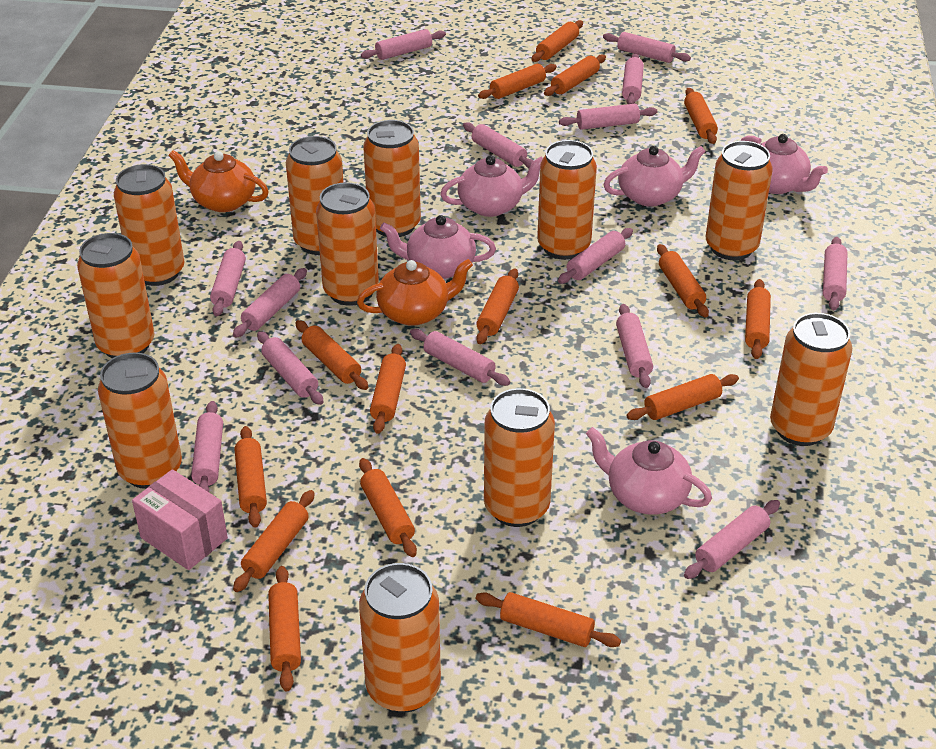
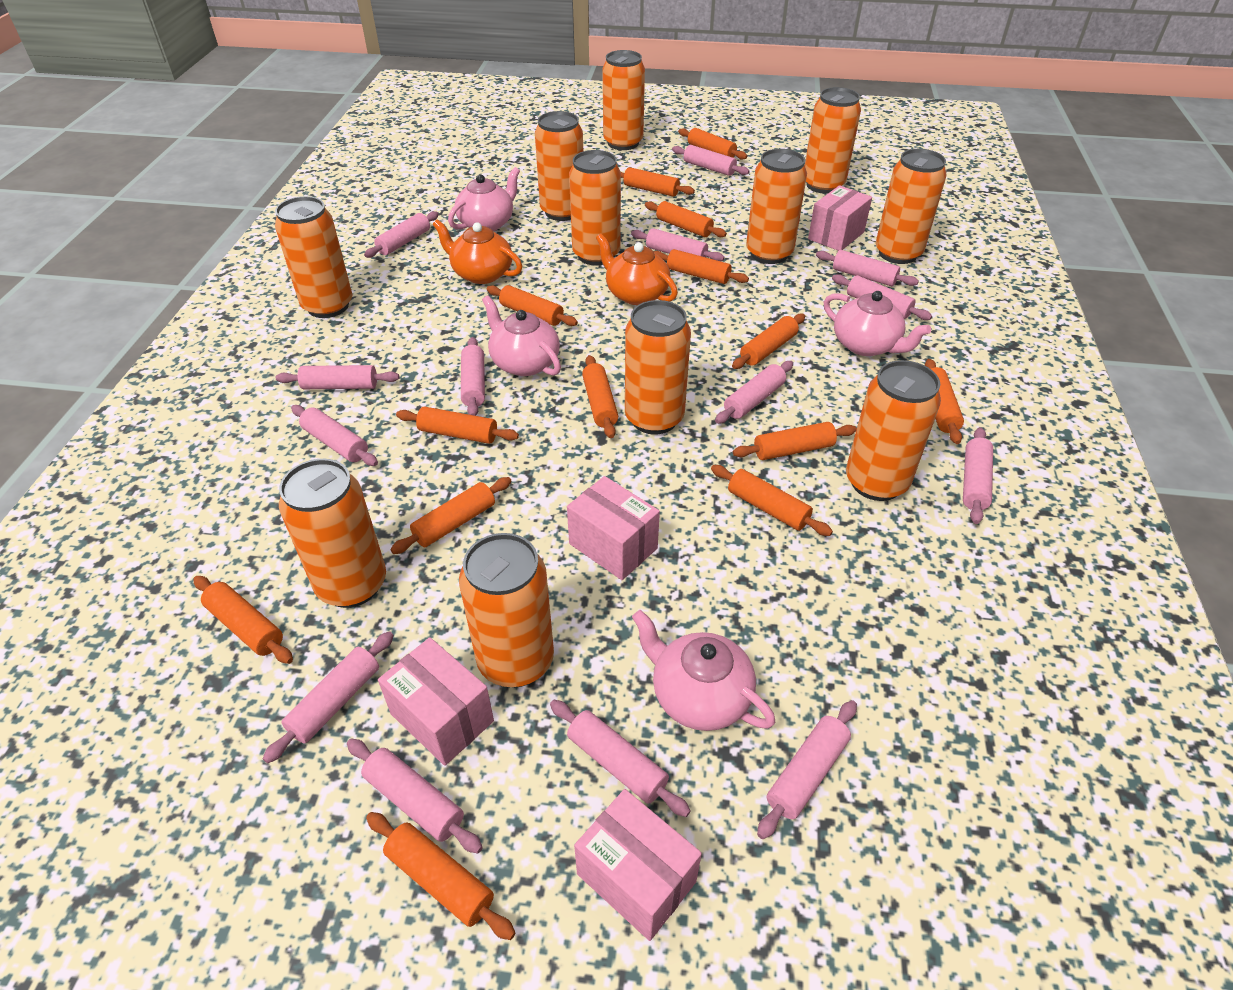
orange rolling pin: [233,490,315,592] [235,426,267,528] [268,566,301,691] [296,320,368,390] [359,458,417,557] [370,344,406,434] [476,268,519,344] [476,592,621,647] [478,64,557,99] [531,20,583,62] [544,54,606,96] [626,374,739,420] [657,244,709,318] [684,88,718,144] [745,279,771,359] = 15 -> [193,576,293,664] [366,812,515,940] [390,477,511,554] [396,407,519,444] [487,285,578,326] [582,355,618,438] [620,167,695,197] [645,201,727,237] [653,249,749,284] [678,128,747,160] [711,465,833,536] [732,313,805,369] [733,422,857,460] [925,359,964,444] = 14
pink box: [132,469,228,570] = 1 -> [378,637,494,766] [567,476,660,580] [574,789,702,941] [808,185,872,251] = 4
pink teapot: [380,215,496,279] [440,155,543,217] [586,427,712,515] [603,146,706,206] [741,134,828,194] = 5 -> [448,167,520,231] [482,295,561,376] [632,610,775,731] [824,291,931,356] = 4

